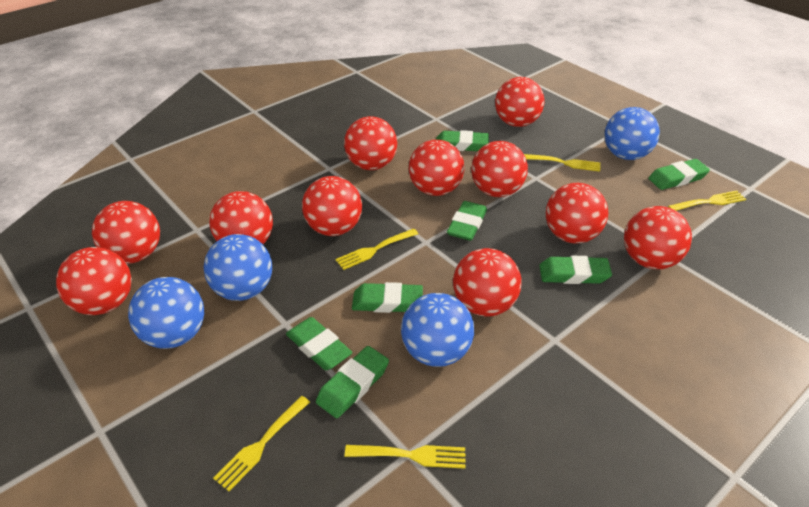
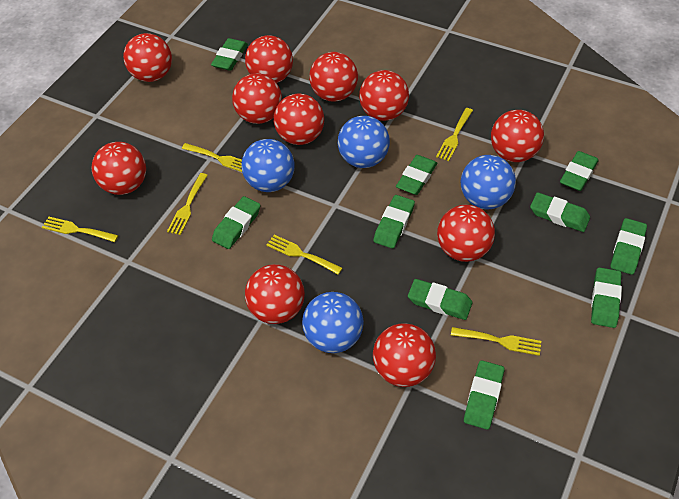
green eraser: [286,317,352,370] [316,346,389,418] [352,282,423,313] [436,130,489,151] [447,201,487,241] [539,256,612,284] [648,159,710,190] = 7 -> [211,38,248,71] [212,196,260,249] [373,195,415,248] [396,155,437,195] [408,279,472,320] [464,360,504,430] [530,192,590,232] [560,151,599,191] [591,267,622,328] [610,218,647,275] = 10
yellow fork: [213,396,310,491] [335,229,418,270] [345,445,466,469] [524,154,600,172] [668,190,746,211] = 5 -> [42,217,118,242] [167,173,208,235] [182,143,242,172] [266,235,343,275] [436,108,473,161] [451,327,541,356] = 6

